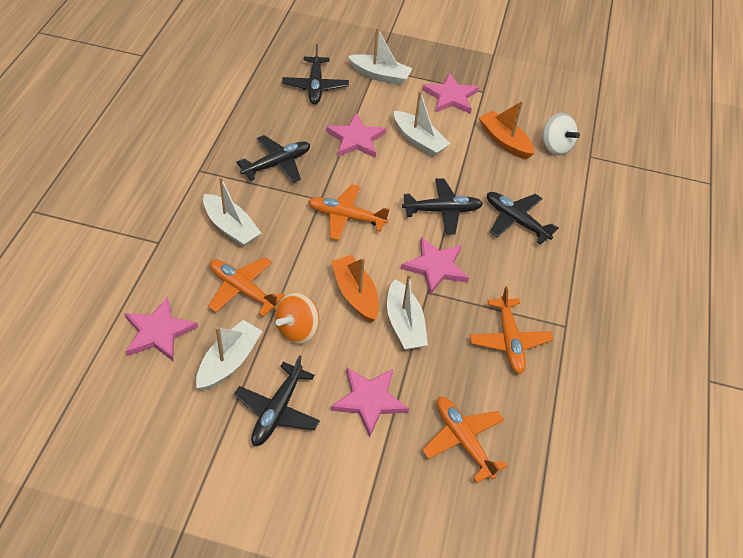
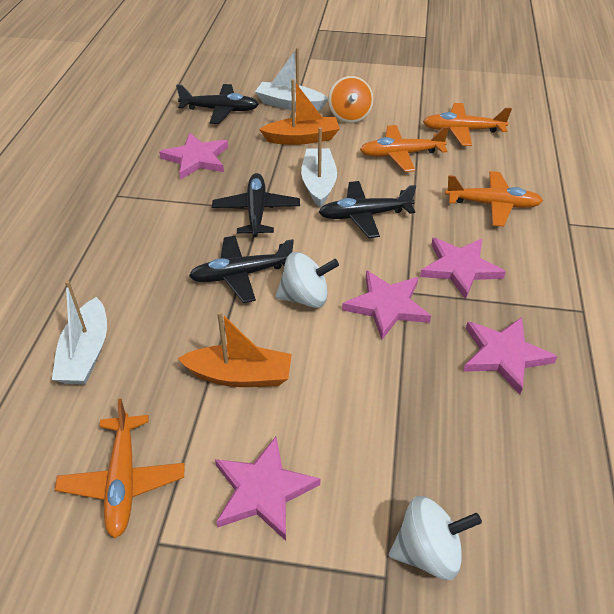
black plane: [234,355,320,446] [236,135,310,183] [282,44,349,105] [402,178,483,234] [487,192,559,245] = 5 -> [176,84,259,124] [189,236,294,303] [212,173,300,237] [319,181,416,238] = 4
white boat: [196,320,263,390] [203,177,261,247] [348,28,413,85] [387,274,428,350] [394,91,450,157] = 5 -> [52,280,107,385] [255,47,328,111] [301,127,337,207] = 3
white spinning top: [542,113,580,156] = 1 -> [275,252,339,308] [389,496,482,580] = 2

